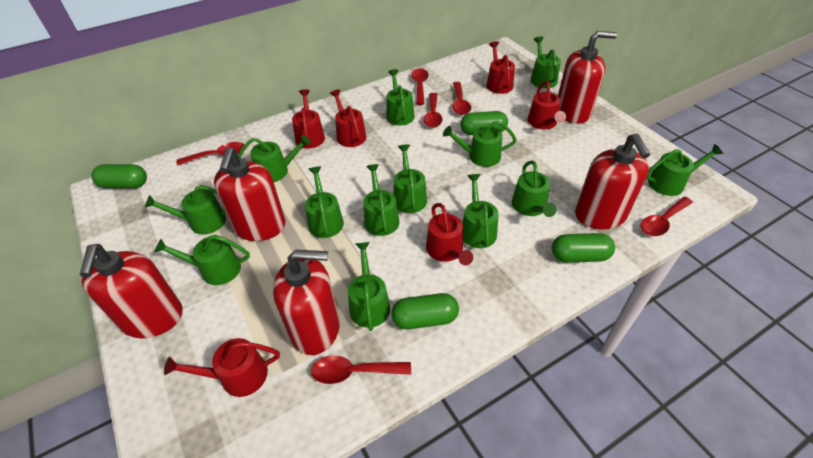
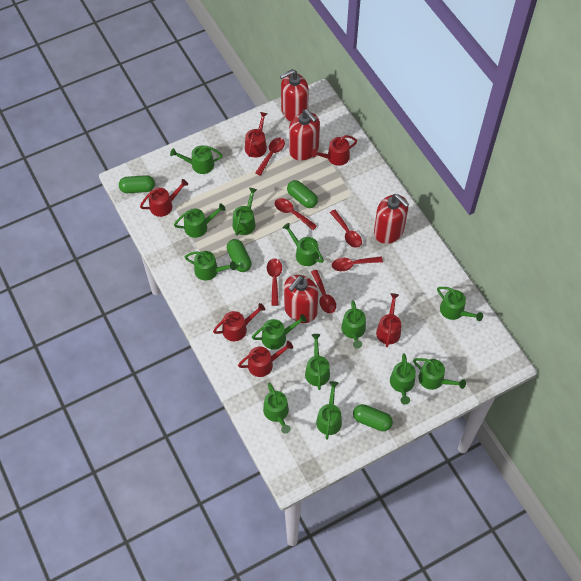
red soap dispenser: [80,244,183,338] [214,147,286,241] [273,250,340,355] [558,31,617,124] [575,133,650,230] = 5 -> [280,69,309,121] [284,275,318,323] [289,109,320,161] [374,194,409,244] = 4

